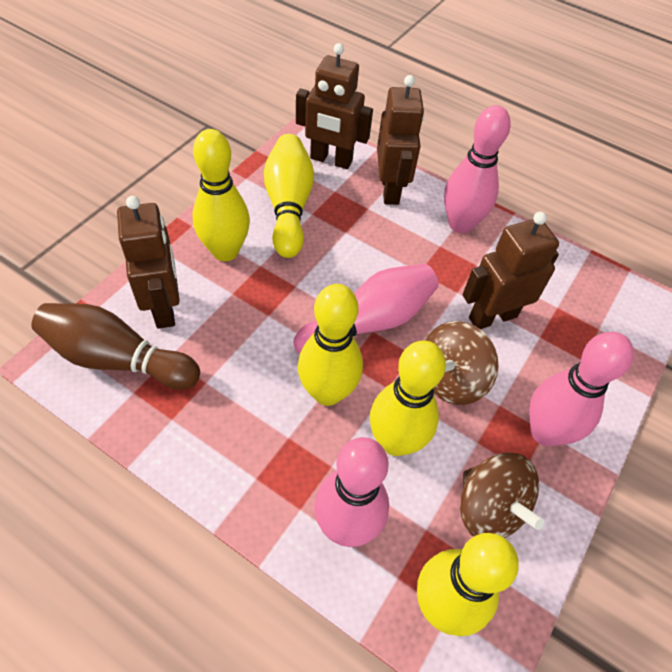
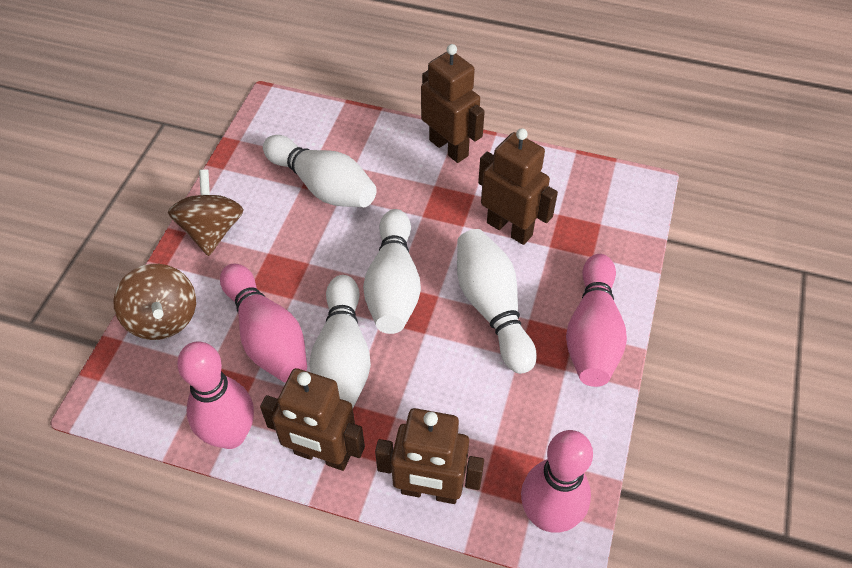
brown bowling pin: [31,303,200,389] = 1 -> none = 0
white bowling pin: none = 0 -> [263,135,377,207] [309,275,371,408] [363,209,421,334] [457,229,537,374] = 4
yellow bowling pin: [193,129,250,261] [264,134,314,258] [298,284,363,406] [370,340,446,456] [417,533,519,636] = 5 -> none = 0

